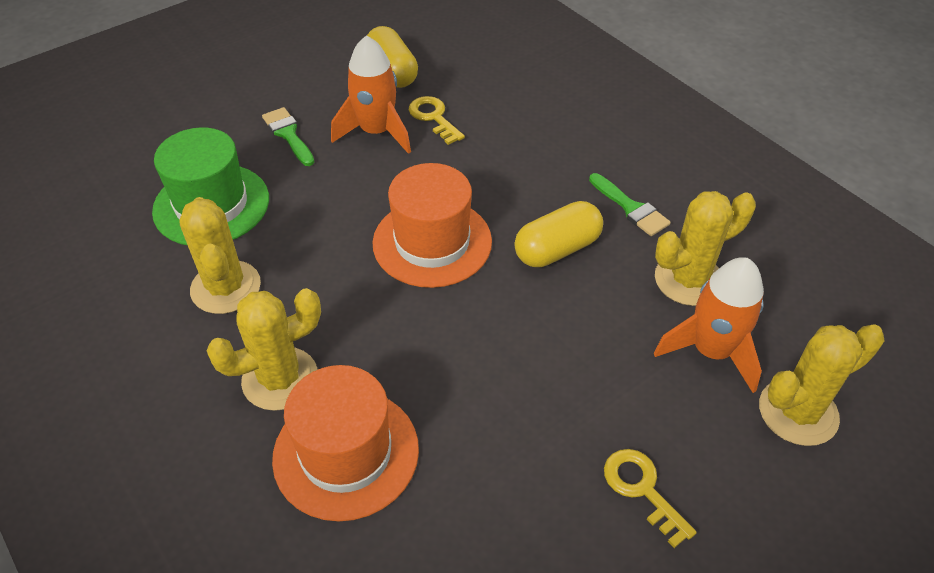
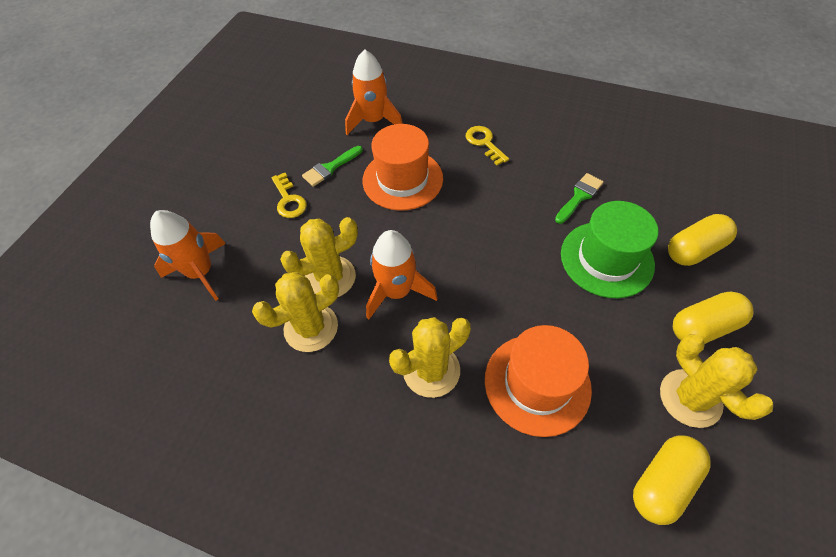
orange rocket: [331,35,411,154] [654,257,764,393] = 2 -> [150,210,226,301] [345,49,403,135] [366,230,438,320] = 3
yellow capsule: [367,26,418,88] [514,201,603,267] = 2 -> [633,435,711,525] [668,214,737,266] [673,291,754,344] = 3

